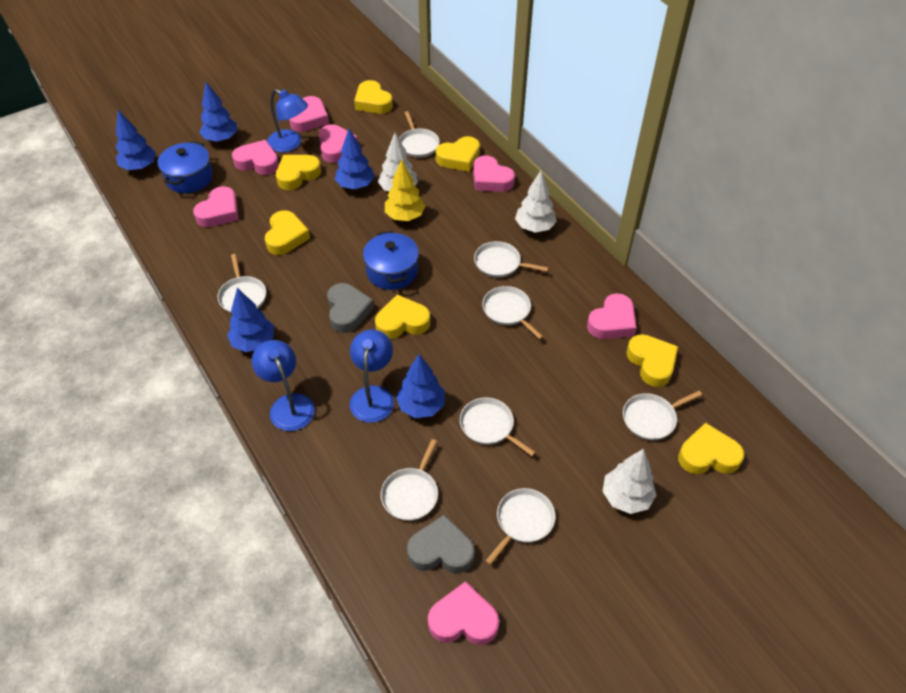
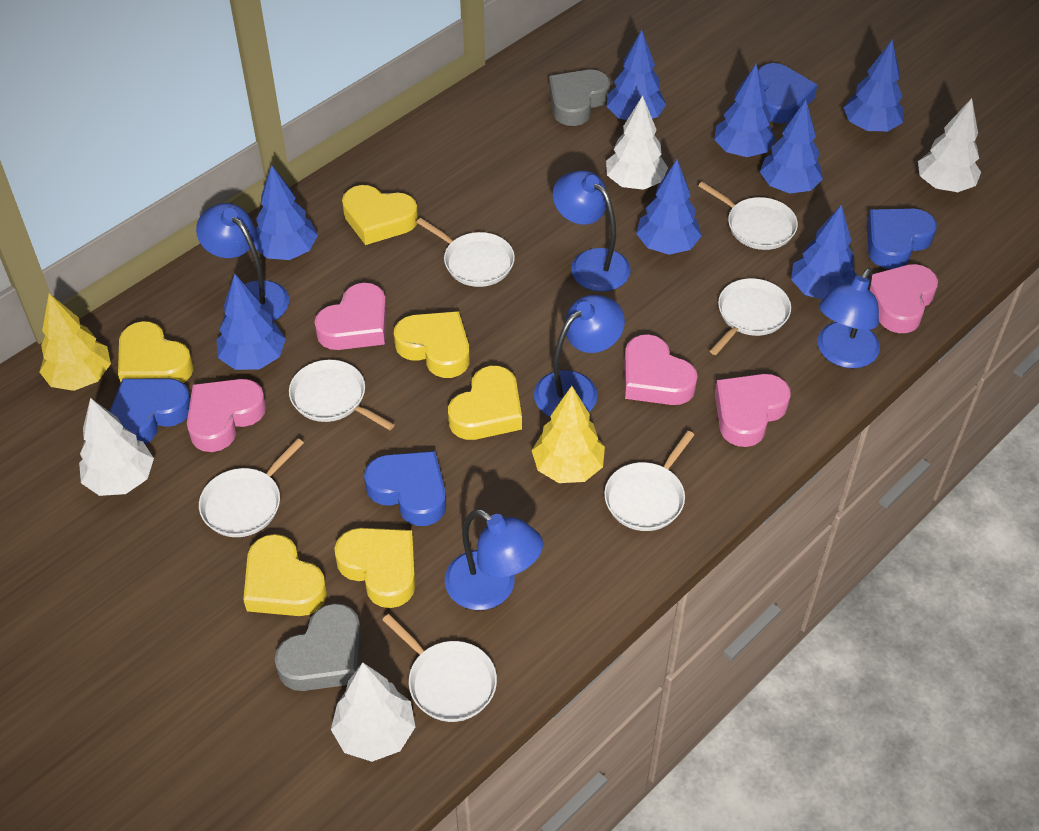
blue heart: none = 0 -> [110,379,191,445] [364,451,446,526] [758,63,817,123] [867,209,937,269] = 4
blue lamp: [252,340,315,431] [267,89,308,152] [350,329,394,423] = 3 -> [196,203,289,322] [445,509,543,610] [534,295,625,417] [553,170,631,292] [818,268,880,368] = 5
blue pot: [158,141,213,193] [363,231,419,290] = 2 -> none = 0
blue tree: [116,110,156,170] [199,82,238,142] [227,288,274,352] [335,129,374,189] [396,354,445,418] = 5 -> [216,274,286,370] [254,165,318,260] [606,30,666,120] [636,159,701,255] [714,64,776,157] [760,100,823,193] [791,204,856,300] [843,39,904,132] = 8
pink heart: [193,186,238,227] [232,140,279,175] [289,96,329,132] [319,124,358,163] [428,581,499,645] [473,155,515,192] [587,293,637,339] = 7 -> [187,379,266,452] [314,283,387,350] [624,334,698,405] [715,374,791,447] [870,264,938,333] = 5
white pan: [218,254,266,314] [381,439,438,521] [399,111,440,158] [460,397,536,456] [474,241,548,278] [482,286,543,340] [486,488,556,565] [623,391,702,440] = 8 -> [199,438,304,537] [289,360,395,430] [382,614,497,722] [416,218,515,287] [604,431,694,531] [698,182,798,250] [710,278,791,355] = 7
white tree: [378,133,418,191] [515,171,557,233] [602,449,657,514] = 3 -> [79,398,154,496] [331,663,415,762] [606,95,668,190] [918,98,981,192] = 4
yellow heart: [265,210,310,255] [276,155,321,190] [354,80,393,114] [375,294,430,339] [435,136,480,172] [626,334,678,387] [678,423,744,474] = 7 -> [118,321,194,383] [243,534,327,616] [334,528,416,608] [342,185,418,245] [394,311,470,378] [448,366,522,440] = 6
yellow tree: [385,159,425,221] = 1 -> [40,293,111,391] [532,386,605,483] = 2

